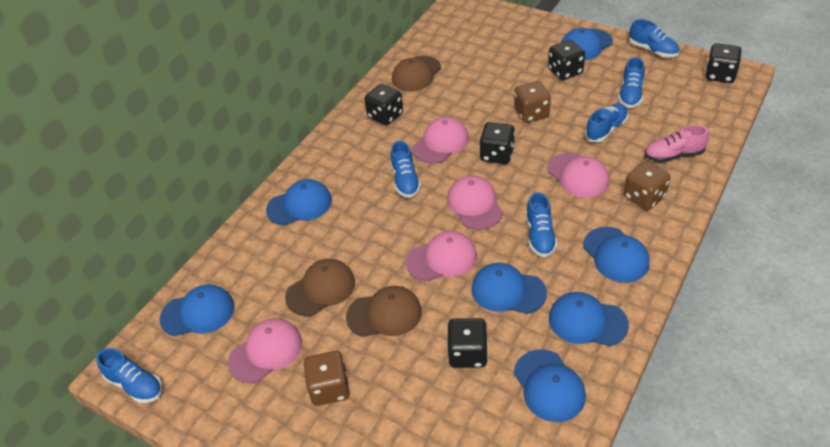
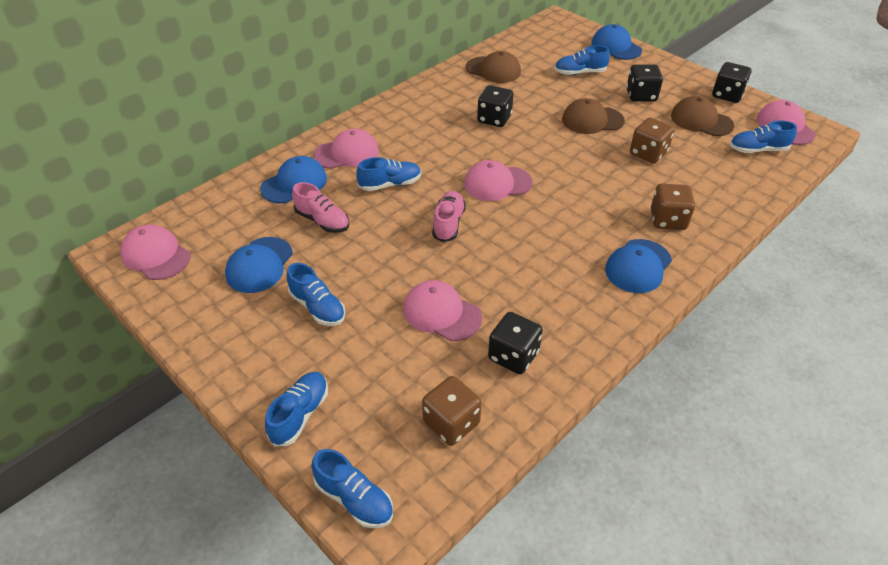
black dice: [364,83,403,126] [447,318,488,368] [480,122,515,164] [548,40,585,80] [705,43,741,83] = 5 -> [477,85,514,127] [488,312,543,374] [627,64,663,102] [712,62,752,103] = 4
blue cap: [160,284,235,336] [266,179,332,225] [471,263,547,314] [514,349,586,422] [549,292,629,346] [561,28,613,60] [583,227,650,283] = 7 -> [225,237,293,293] [260,156,327,203] [591,24,642,60] [605,239,672,293] = 4
pink shoe: [644,125,709,162] = 1 -> [292,182,349,233] [432,191,466,242] = 2

